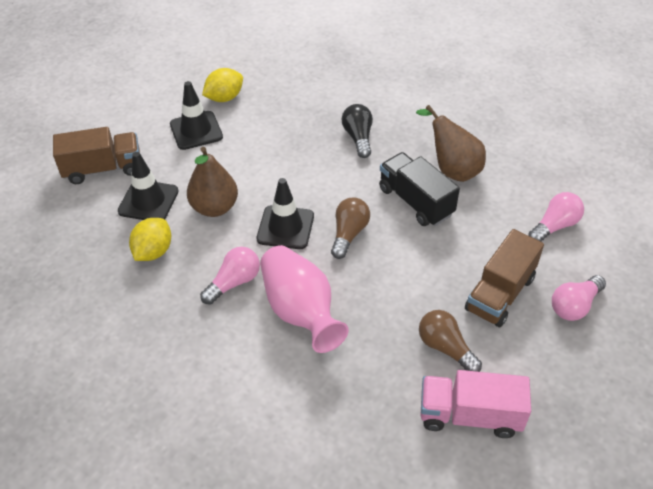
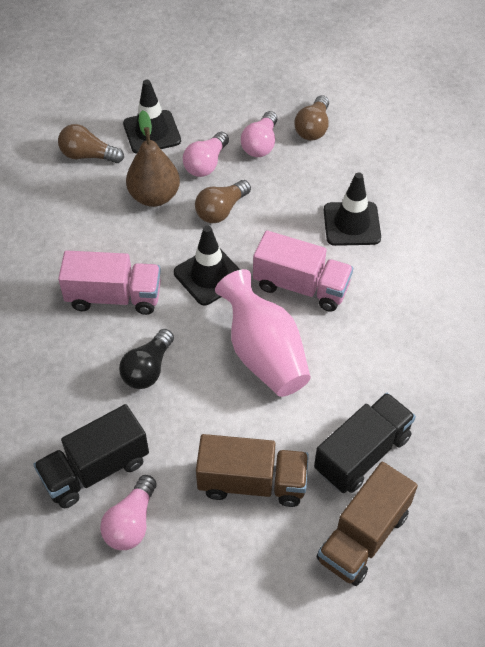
black truck: [379,152,460,226] = 1 -> [33,404,149,508] [314,393,416,493] = 2
brown light bulb: [331,197,370,259] [419,310,482,372] = 2 -> [58,124,124,163] [195,180,251,223] [294,95,329,141] = 3
brown pear: [187,147,238,217] [416,105,486,182] = 2 -> [126,110,180,207] = 1
pink truck: [420,370,531,438] = 1 -> [58,250,161,315] [253,230,353,312] = 2
yellow lemon: [129,218,171,261] [202,68,243,102] = 2 -> none = 0

